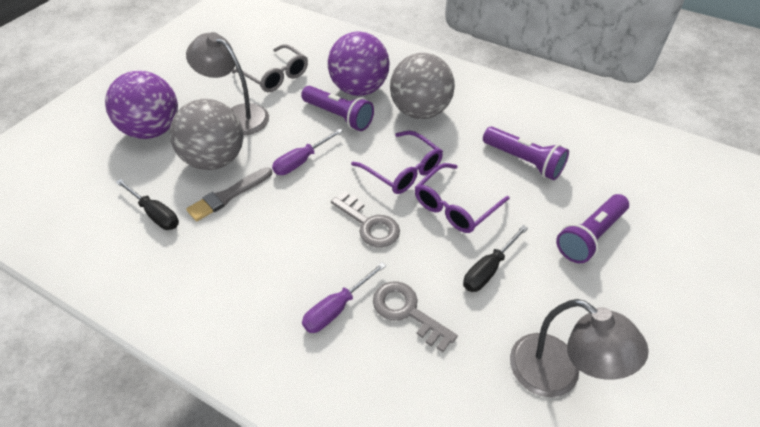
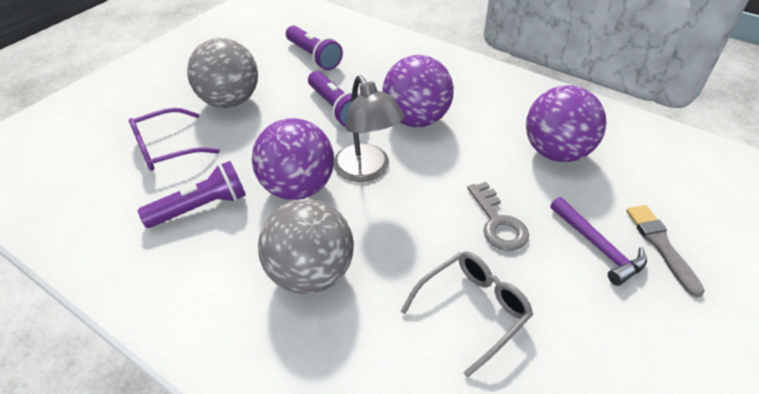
black screwdriver: [116,179,179,230] [463,225,528,292] = 2 -> none = 0
grey key: [331,191,400,247] [373,281,458,352] = 2 -> [467,182,529,251] = 1
grey lamp: [186,32,269,135] [510,299,649,397] = 2 -> [334,76,405,182] = 1
purple ball: [105,71,178,139] [328,31,389,96] = 2 -> [252,118,334,200] [382,55,453,127] [526,85,606,162] = 3
purple glasses: [351,131,443,194] [415,163,510,233] = 2 -> [129,108,220,171] = 1
purple hammer: none = 0 -> [550,197,647,286] = 1
purple screwdriver: [272,128,343,175] [302,262,386,333] = 2 -> none = 0

